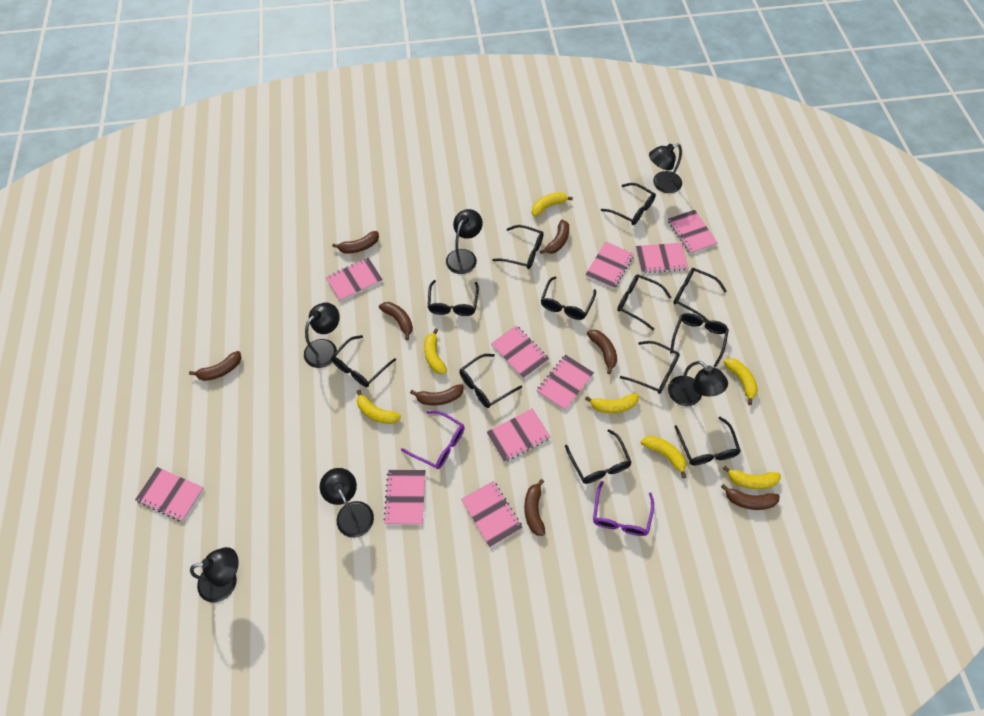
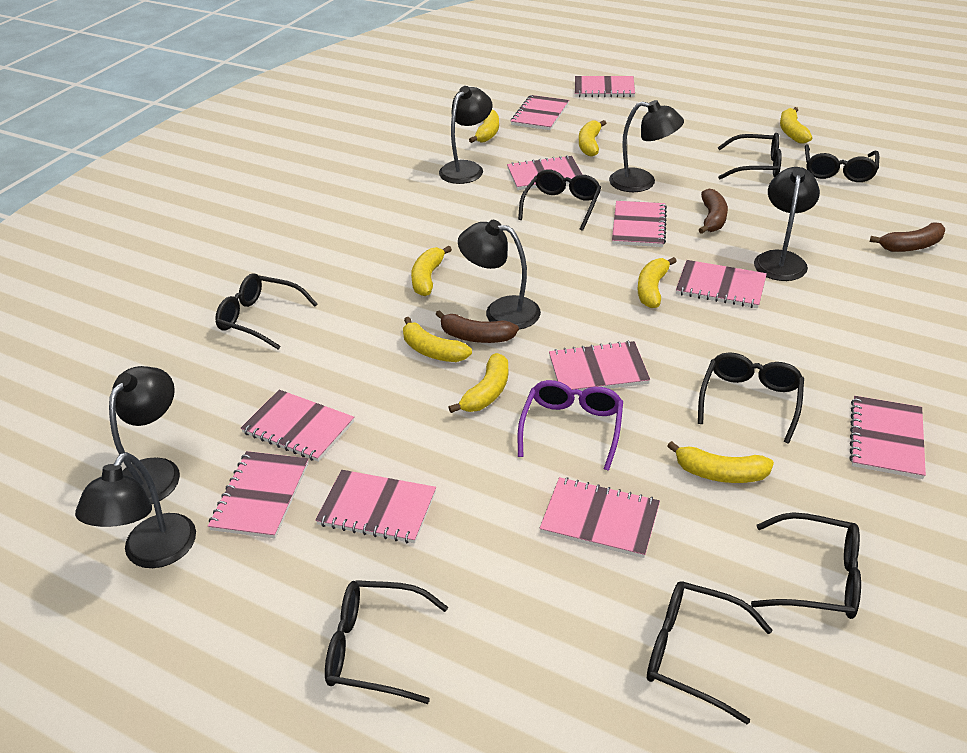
black glasses: [331,335,396,387] [428,280,479,316] [459,354,522,408] [492,225,543,269] [541,276,596,320] [565,429,632,484] [601,183,656,225] [617,274,672,330] [620,341,680,394] [670,313,729,367] [673,268,727,321] [674,417,741,465] = 12 -> [215,273,317,350] [325,580,448,704] [518,169,601,231] [647,581,773,725] [698,352,804,444] [717,133,782,179] [751,512,861,619] [805,144,879,182] = 8
brown banana: [189,351,241,381] [332,231,379,253] [379,302,413,340] [410,384,464,405] [524,479,545,536] [540,220,569,254] [587,329,617,374] [721,484,780,510] = 8 -> [436,310,519,343] [699,189,728,234] [870,223,945,252] = 3
pink notebook: [135,467,204,522] [326,257,383,302] [383,470,426,525] [461,481,523,547] [487,409,550,462] [491,325,549,379] [537,355,594,410] [585,242,634,289] [636,243,688,273] [668,210,718,254] = 10 -> [208,451,309,539] [241,390,354,462] [315,470,436,544] [507,155,583,190] [511,95,569,130] [539,477,660,558] [549,341,650,391] [575,76,635,97] [612,201,667,247] [676,260,767,308] [849,396,926,479] = 11
purple glasses: [401,411,465,469] [593,481,654,536] = 2 -> [518,380,623,471] = 1
yellow banana: [356,390,401,424] [424,328,447,374] [532,192,573,217] [585,393,639,413] [641,436,686,478] [723,466,781,489] [724,358,758,405] = 7 -> [403,317,472,362] [411,246,452,296] [449,353,508,413] [469,109,499,143] [579,120,606,157] [638,257,677,308] [667,441,774,483] [780,107,812,143] = 8

